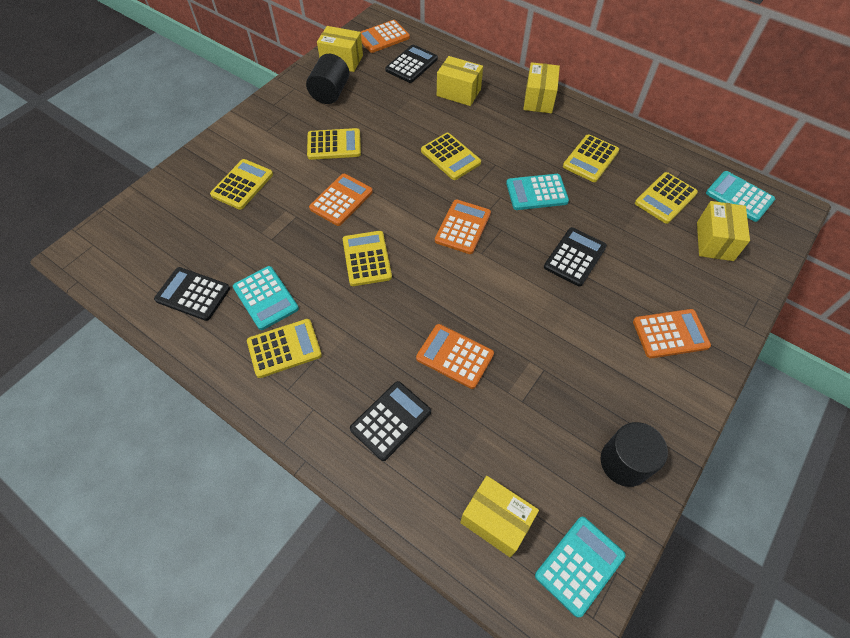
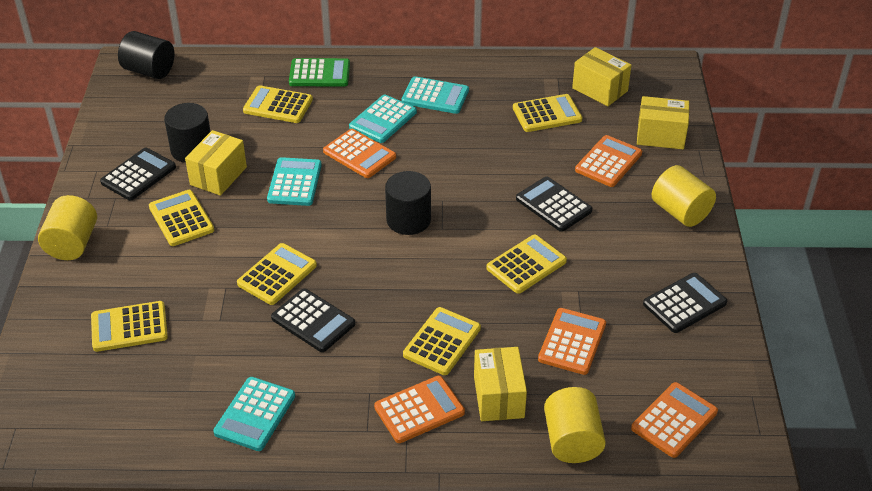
black cylinder: [306,54,349,104] [601,422,668,487] = 2 -> [118,31,174,79] [164,103,211,163] [385,171,431,235] = 3
green calculator: none = 0 -> [289,58,350,86] = 1
yellow box: [317,26,363,72] [437,56,483,106] [460,476,539,557] [523,62,560,113] [697,201,750,261] = 5 -> [185,130,247,196] [474,347,527,421] [572,47,631,106] [637,96,689,149] = 4
yellow cylinder: none = 0 -> [38,195,97,260] [544,387,606,463] [652,165,716,227] = 3

